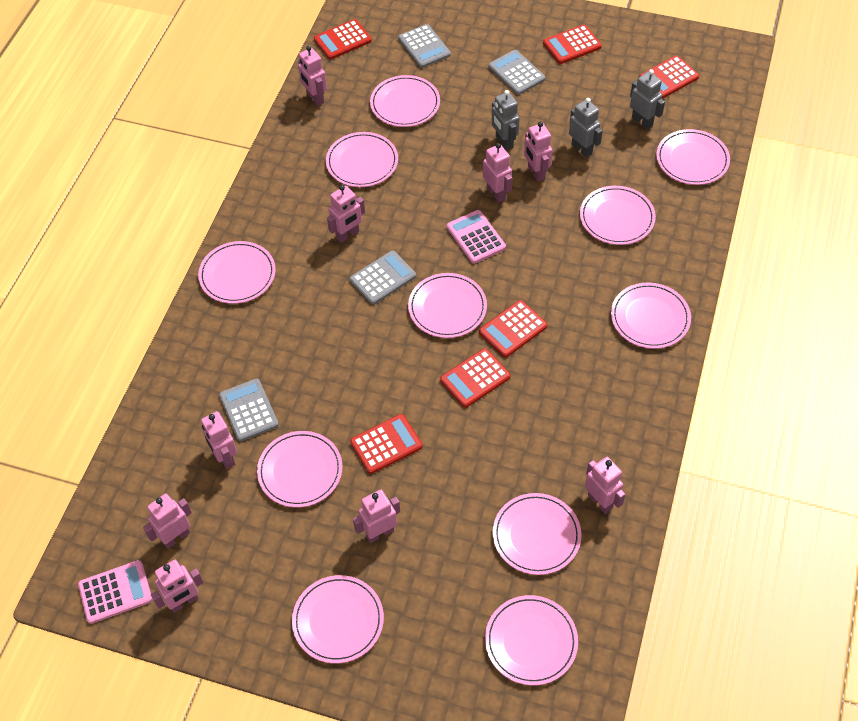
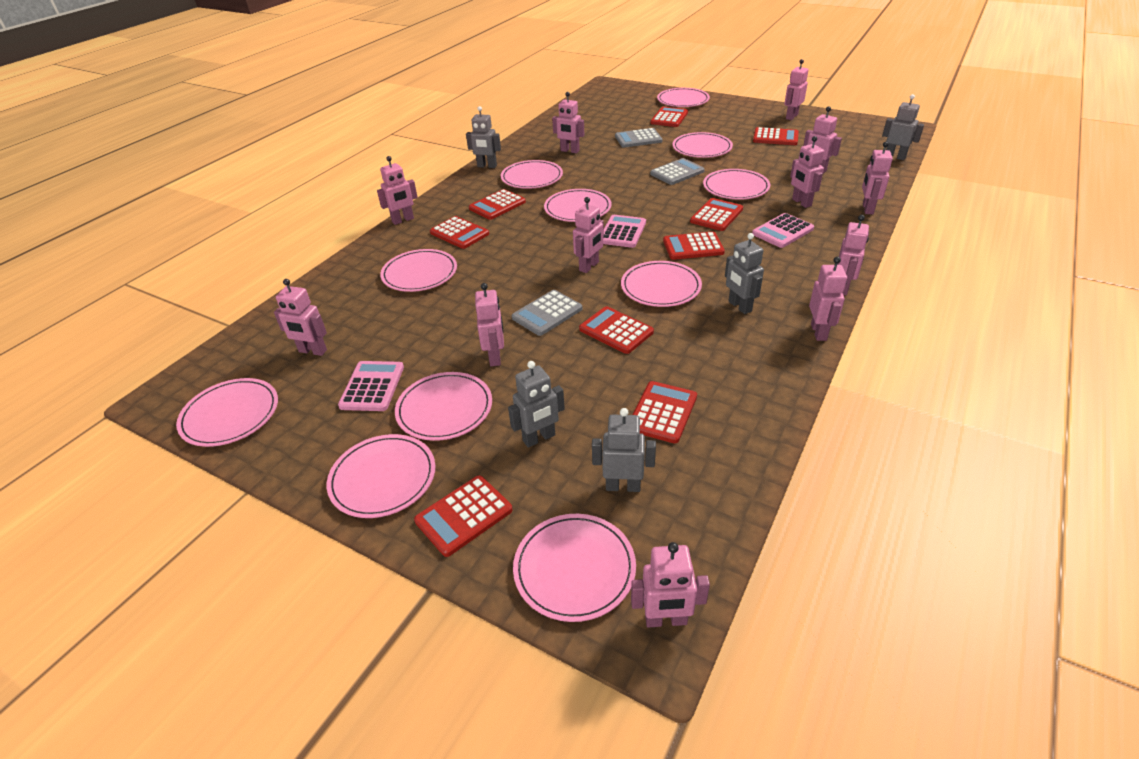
grey calculator: [219,378,279,441] [350,251,416,305] [398,24,451,68] [488,50,545,95] = 4 -> [512,290,582,336] [615,128,663,148] [650,158,705,185] = 3
grey robot: [492,90,520,150] [569,98,602,158] [630,69,665,129] = 3 -> [466,106,501,168] [508,361,565,448] [592,408,656,492] [725,233,764,314] [882,94,924,160] = 5
pink calculator: [78,560,152,624] [446,210,506,264] = 2 -> [338,361,404,411] [603,215,646,248] [752,213,814,248] = 3
pink robot: [143,494,192,549] [151,560,203,613] [201,411,237,469] [298,46,327,106] [327,185,365,243] [353,490,400,543] [483,143,512,203] [524,122,553,182] [585,457,626,514] = 9 -> [274,279,327,356] [377,156,418,225] [475,283,504,366] [552,92,584,153] [573,197,604,273] [631,542,710,628] [784,59,809,120] [790,136,824,208] [803,107,842,174] [809,257,847,341] [837,215,869,295] [862,142,893,214] = 12
red calculator: [314,19,372,59] [350,414,423,474] [440,348,510,408] [479,300,547,358] [543,25,602,64] [639,56,699,99] = 6 -> [414,475,513,557] [430,216,489,249] [469,189,526,220] [579,306,654,354] [633,381,697,443] [650,107,688,127] [663,231,725,260] [690,198,743,231] [753,127,799,145] = 9

